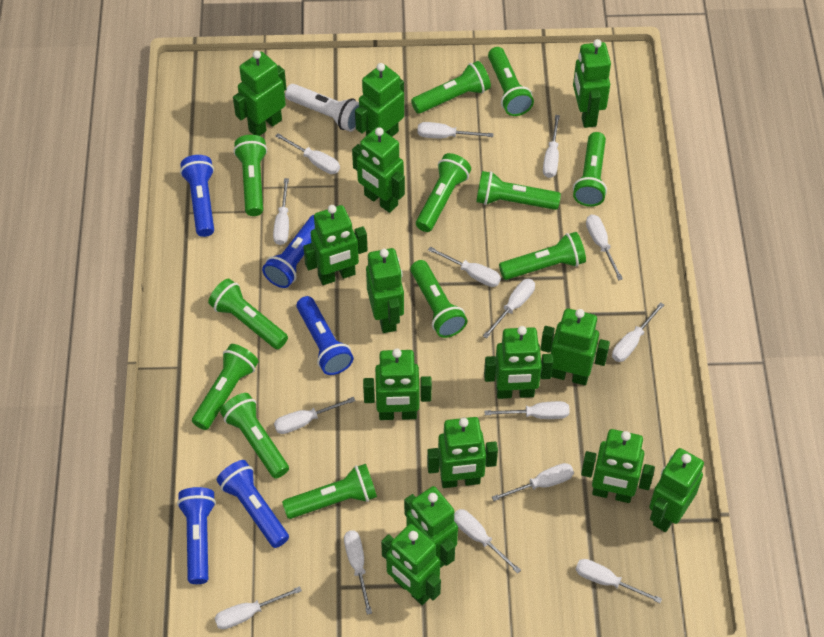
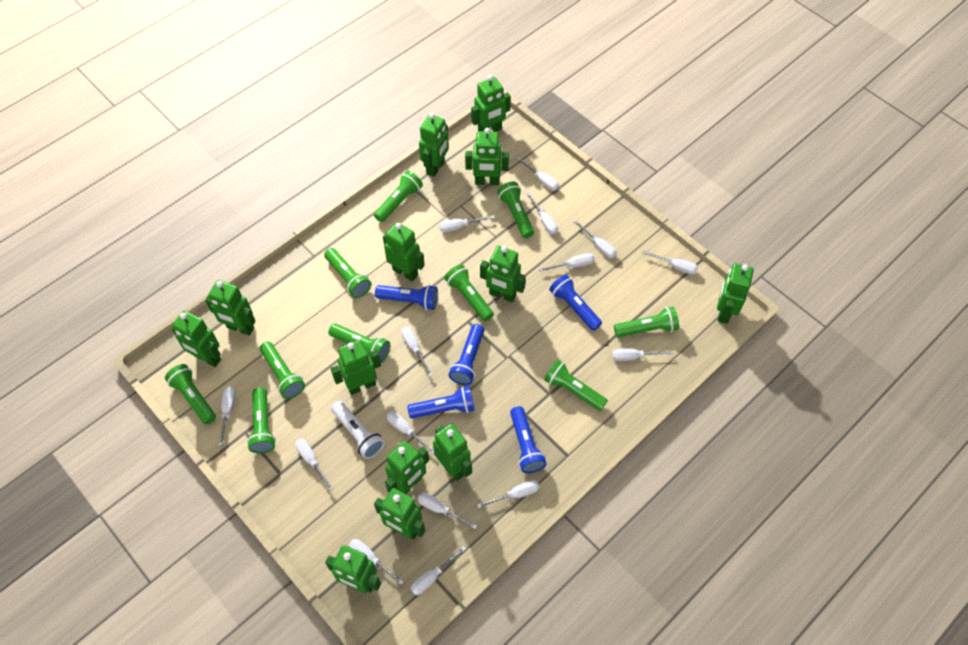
green flashlight: [192,344,259,430] [208,279,288,349] [220,393,289,479] [233,135,267,216] [282,464,377,519] [410,260,467,338] [411,61,491,114] [416,153,471,232] [476,171,561,210] [488,47,534,116] [499,232,586,280] [573,132,607,207] = 12 -> [165,364,216,425] [247,387,276,453] [260,341,305,399] [324,248,371,298] [328,324,390,363] [374,171,423,222] [444,264,494,321] [497,181,534,238] [544,360,608,411] [614,307,679,338] = 10
green robot: [233,51,286,136] [303,205,368,285] [352,127,405,213] [355,63,404,137] [363,348,432,420] [366,248,404,333] [381,524,441,605] [404,486,458,568] [427,417,498,488] [484,326,553,399] [540,308,610,385] [573,39,611,128] [581,429,655,503] [649,448,704,532] = 14 -> [171,311,221,367] [205,280,256,336] [325,545,381,593] [330,340,381,395] [374,488,425,540] [383,222,425,282] [385,441,429,494] [419,113,449,177] [433,424,472,481] [465,128,509,185] [471,75,511,132] [480,246,526,302] [717,263,754,324] = 13

